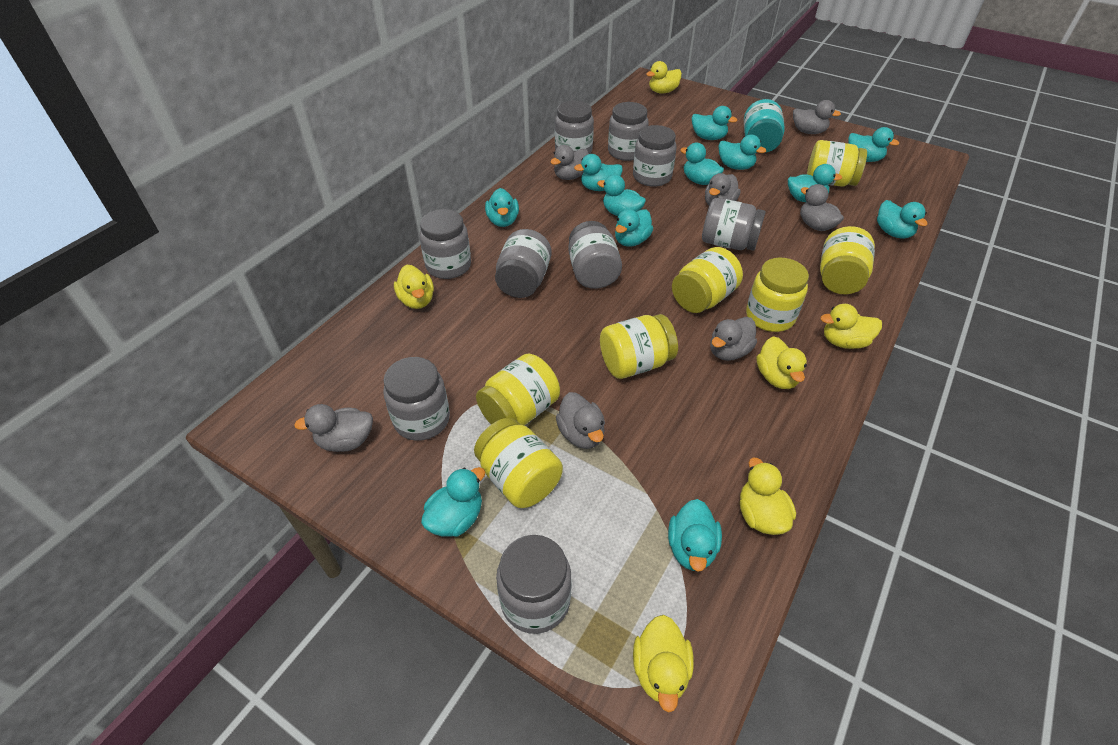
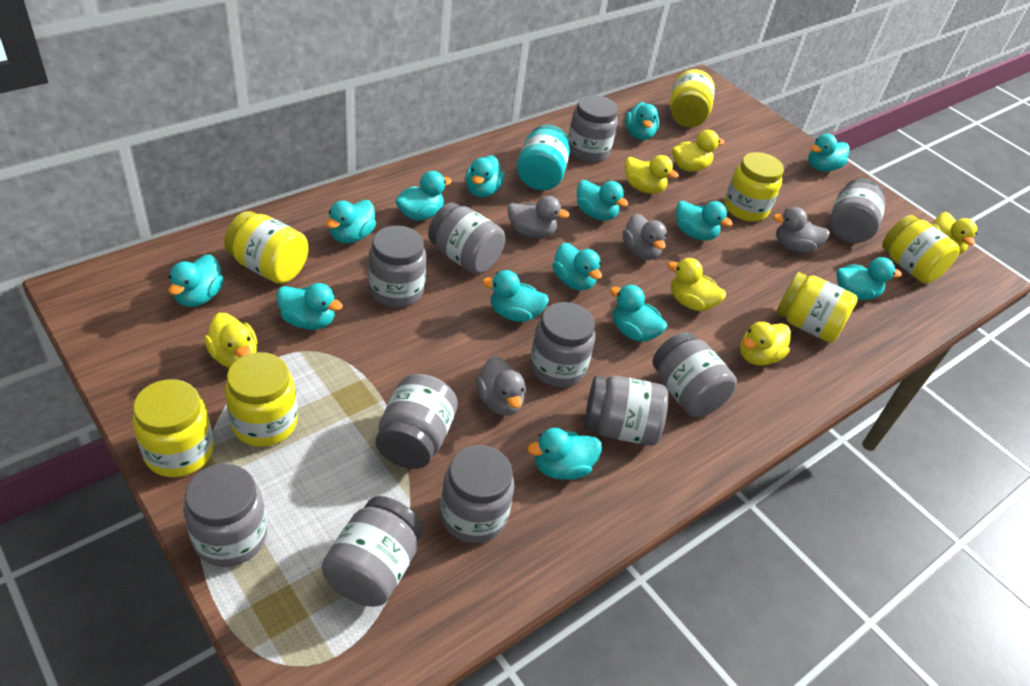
grey duck: [294,404,373,452] [551,145,589,180] [556,392,605,449] [705,173,741,206] [710,317,757,361] [793,100,841,134] [800,184,844,231] = 7 -> [476,356,526,416] [508,196,569,238] [622,214,667,260] [773,207,830,253] = 4
grey jar: [383,357,450,441] [419,209,471,279] [495,229,552,298] [496,535,572,634] [555,100,594,154] [568,221,622,289] [608,102,649,161] [633,125,676,187] [702,198,766,250] = 9 -> [183,463,267,567] [322,496,423,607] [369,226,426,307] [376,374,458,469] [428,202,505,274] [440,445,514,543] [530,302,595,387] [568,95,618,162] [585,375,668,446] [653,332,737,417] [829,178,886,243] = 11
turquoise duck: [421,467,485,537] [485,188,519,227] [574,154,623,191] [597,174,646,216] [615,209,653,247] [668,499,722,571] [680,143,724,185] [692,106,738,140] [719,135,766,170] [788,164,842,202] [848,127,899,162] [877,200,928,239] = 12 -> [168,254,224,307] [276,283,343,330] [326,200,376,243] [395,171,452,221] [465,155,505,197] [482,270,549,322] [527,428,602,480] [553,243,602,291] [577,180,628,221] [610,285,667,342] [625,102,659,140] [676,201,733,241] [808,134,850,171] [836,257,902,300] = 14

